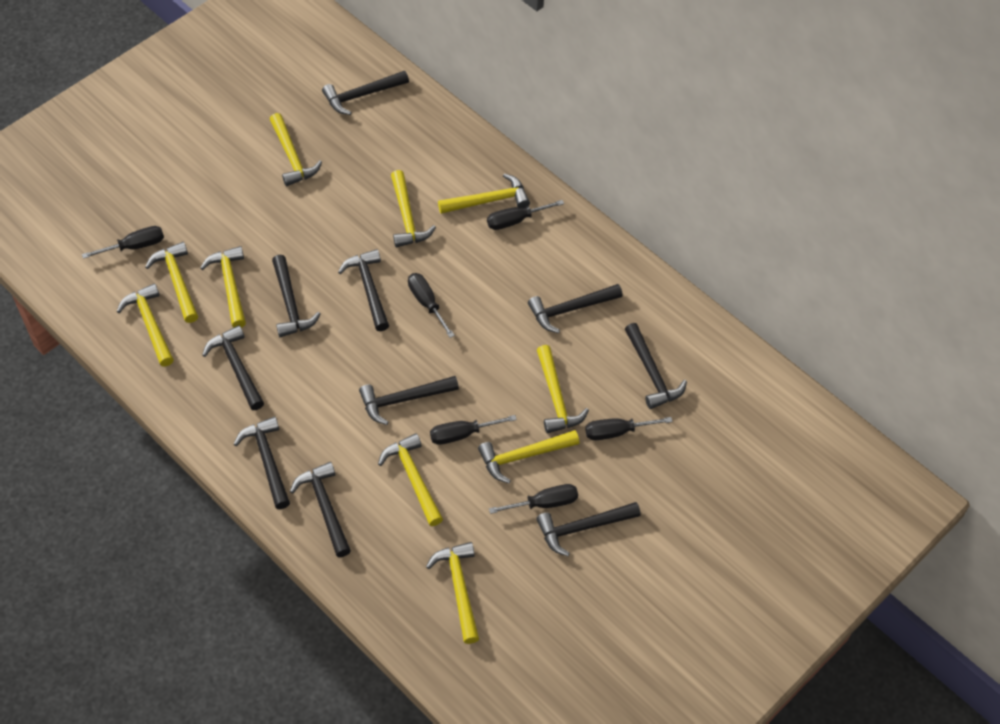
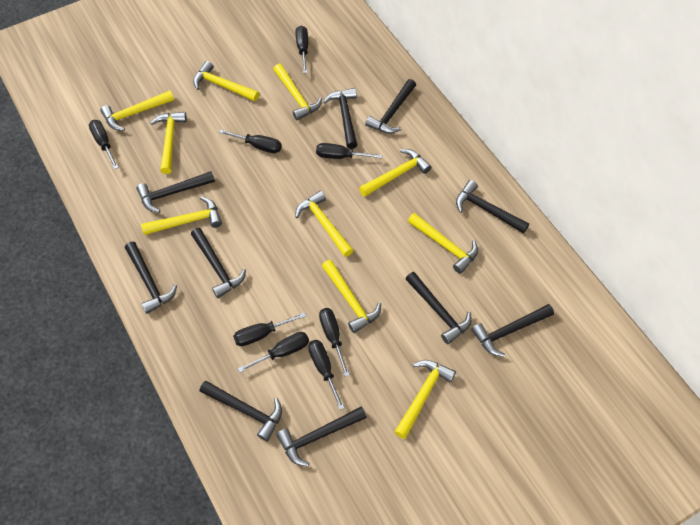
black screwdriver: [82,226,164,259] [408,273,455,338] [430,415,517,445] [487,200,564,230] [489,484,578,514] [585,417,673,440] = 6 -> [89,120,119,169] [219,129,282,153] [233,312,306,346] [238,332,309,373] [295,26,308,73] [308,340,344,410] [316,143,382,159] [319,308,350,377] = 8

